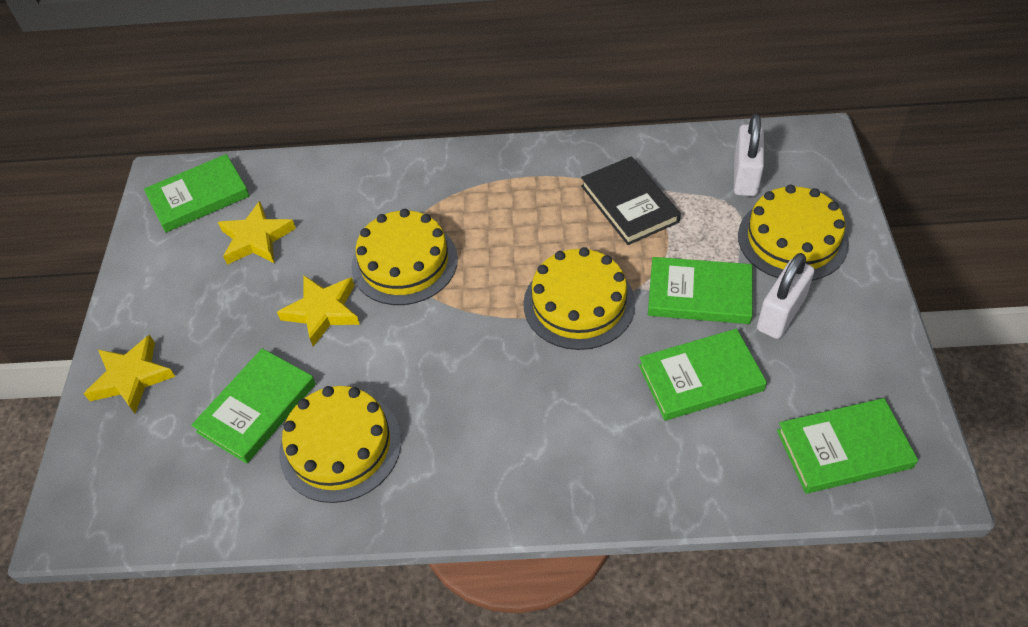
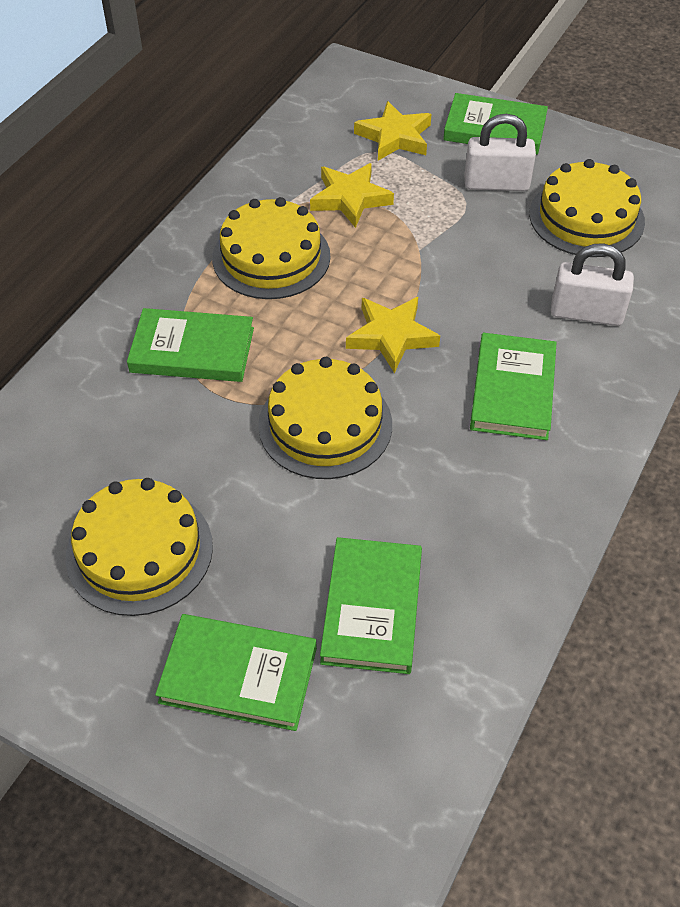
black book: [581,156,681,245] = 1 -> none = 0

